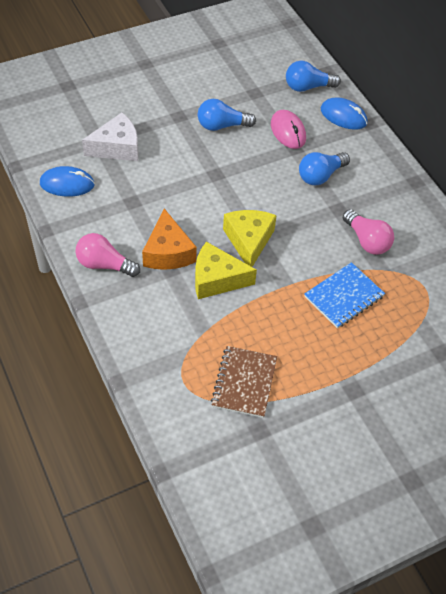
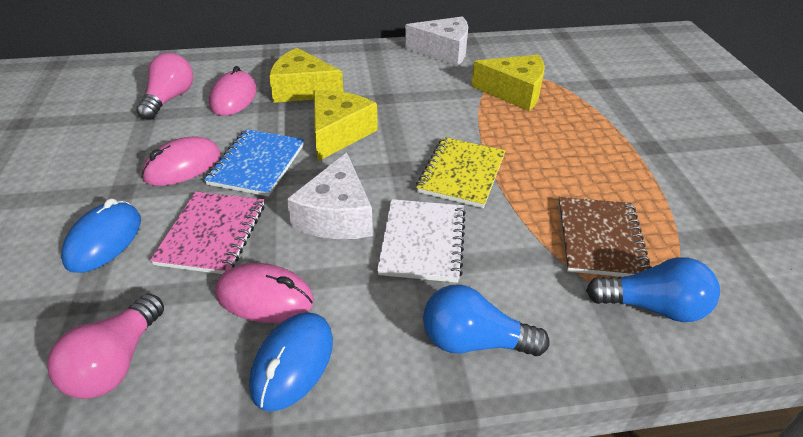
blue light bulb: [198,99,256,131] [286,61,341,92] [299,152,350,185] = 3 -> [423,284,550,356] [586,257,720,322] = 2
orange cheese: [142,209,197,270] = 1 -> none = 0
pink mouse: [271,110,306,149] = 1 -> [141,137,221,186] [209,66,257,116] [215,263,314,323] = 3
pink notebook: none = 0 -> [150,192,264,274] = 1
white cheese: [82,113,139,161] = 1 -> [287,152,373,239] [405,16,468,66] = 2
white notebook: none = 0 -> [377,199,466,283] = 1
yellow cheese: [195,242,257,299] [223,210,277,267] = 2 -> [269,48,344,103] [314,90,378,161] [471,55,545,111] = 3
yellow notebook: none = 0 -> [416,137,505,208] = 1

